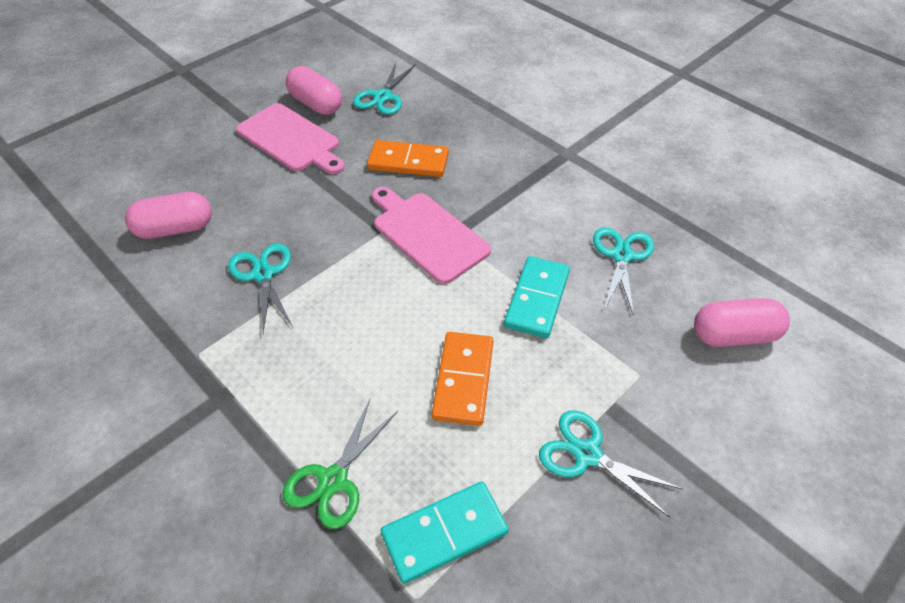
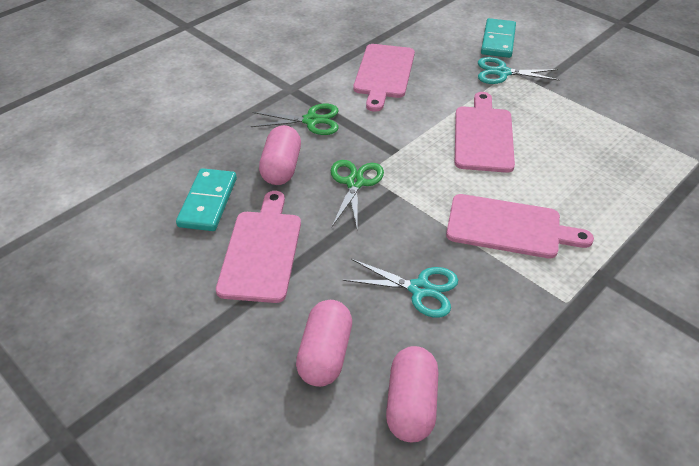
green scissors: [283,399,398,529] = 1 -> [251,104,339,135] [331,160,384,227] = 2
orange domino: [367,140,449,177] [432,332,494,426] = 2 -> none = 0
pink cutting board: [236,103,345,174] [372,187,491,284] = 2 -> [216,191,301,303] [353,44,415,112] [446,194,594,258] [455,92,515,173] = 4
turquoise scissors: [228,243,293,333] [353,63,415,115] [539,410,683,518] [593,227,654,316] = 4 -> [343,259,458,318] [478,57,560,84] = 2

